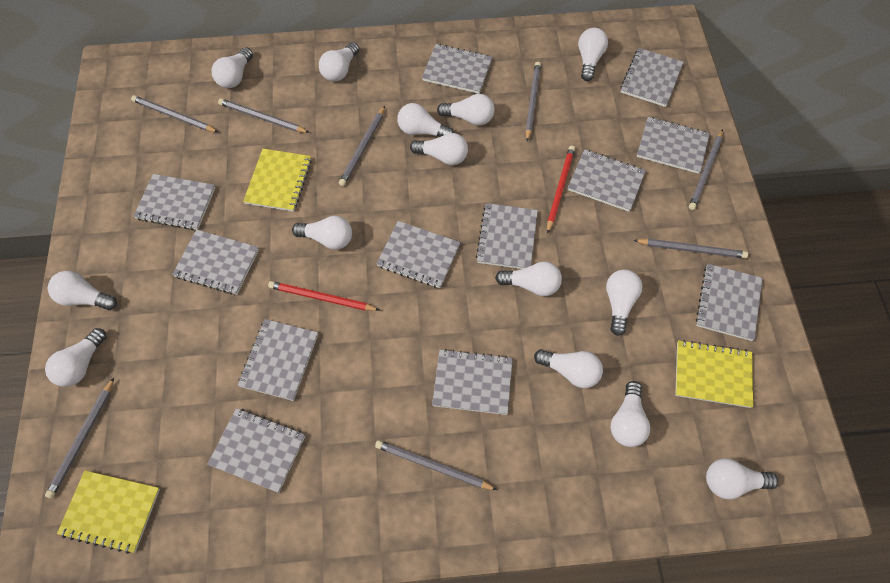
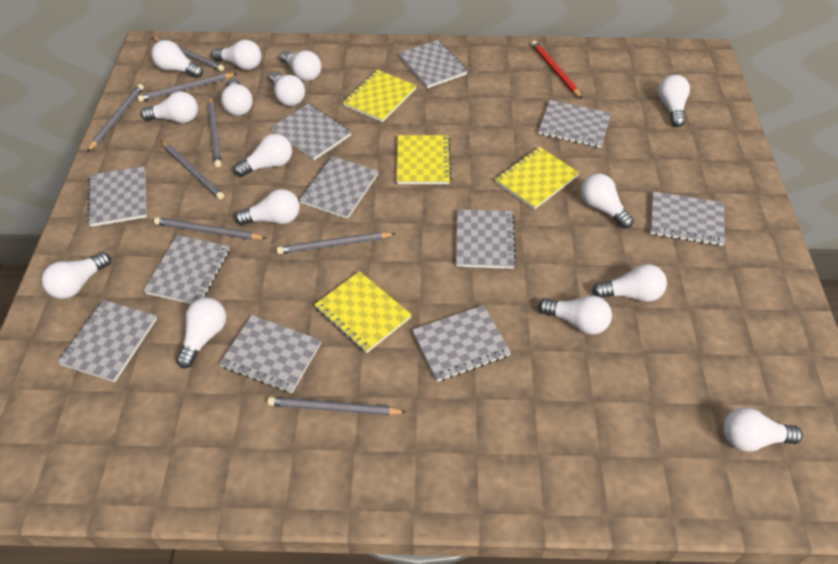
grey notebook: [133,174,215,230] [172,230,259,295] [207,408,305,493] [238,319,318,401] [376,221,460,288] [422,44,492,94] [432,349,513,415] [476,203,538,269] [568,149,646,212] [620,48,684,107] [637,117,710,174] [696,264,763,341] = 12 -> [58,300,157,382] [87,166,147,227] [143,235,230,304] [219,315,321,393] [271,103,351,160] [299,156,379,219] [399,40,468,88] [412,305,511,382] [456,209,516,269] [539,100,611,148] [650,191,725,246] = 11
red pencil: [268,281,379,311] [547,146,575,234] = 2 -> [531,41,582,99] = 1
white light bulb: [45,328,107,387] [48,271,117,310] [212,47,253,88] [292,216,352,250] [319,42,359,82] [397,103,454,137] [410,133,468,165] [437,94,495,126] [495,261,562,296] [534,349,603,388] [578,28,608,81] [606,269,642,336] [611,381,650,447] [706,458,778,499] = 14 -> [42,252,111,299] [141,91,198,123] [151,40,203,78] [176,297,226,368] [212,40,261,70] [221,78,253,116] [234,134,292,177] [235,189,300,225] [269,71,305,106] [280,51,321,81] [538,295,612,335] [581,173,634,229] [592,264,667,302] [658,75,690,127] [723,407,803,452] = 15
yellow notebook: [57,471,160,554] [243,149,312,212] [675,340,753,408] = 3 -> [314,271,412,353] [342,70,416,122] [397,135,452,184] [495,147,579,210] = 4

